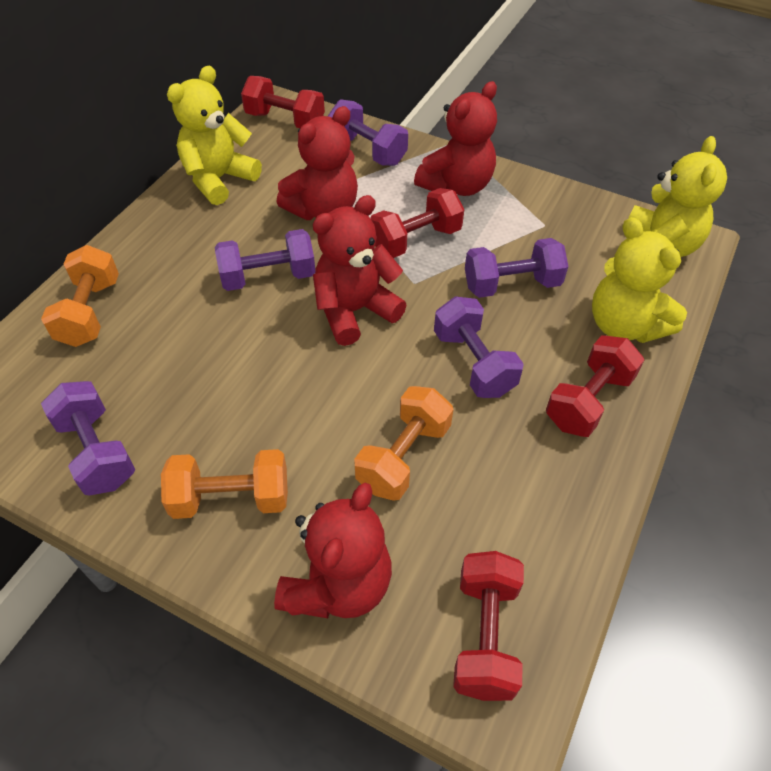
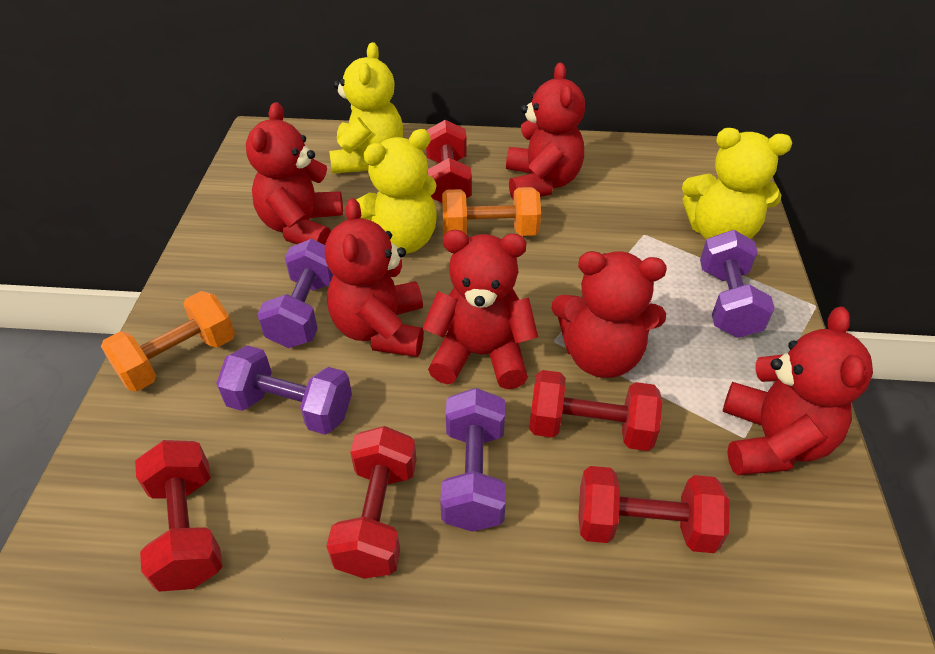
orange dumbbell: [41,245,119,347] [161,449,288,519] [354,386,453,501] = 3 -> [101,291,235,392] [442,187,541,236] = 2
purple dumbbell: [41,381,135,496] [215,229,315,291] [328,99,408,166] [434,296,524,398] [465,238,568,298] = 5 -> [216,345,352,435] [257,239,333,348] [440,388,506,532] [700,230,775,338] = 4
red dumbbell: [241,76,325,128] [370,188,464,258] [453,551,524,701] [546,335,645,437] = 4 -> [135,440,223,592] [326,426,416,579] [426,120,472,203] [529,370,663,451] [578,466,729,553] = 5
red teddy bear: [274,482,392,618] [276,106,358,220] [313,195,407,346] [414,81,497,196] = 4 -> [246,102,343,245] [325,198,424,357] [423,230,538,389] [506,63,585,200] [551,251,667,378] [723,307,873,475] = 6

